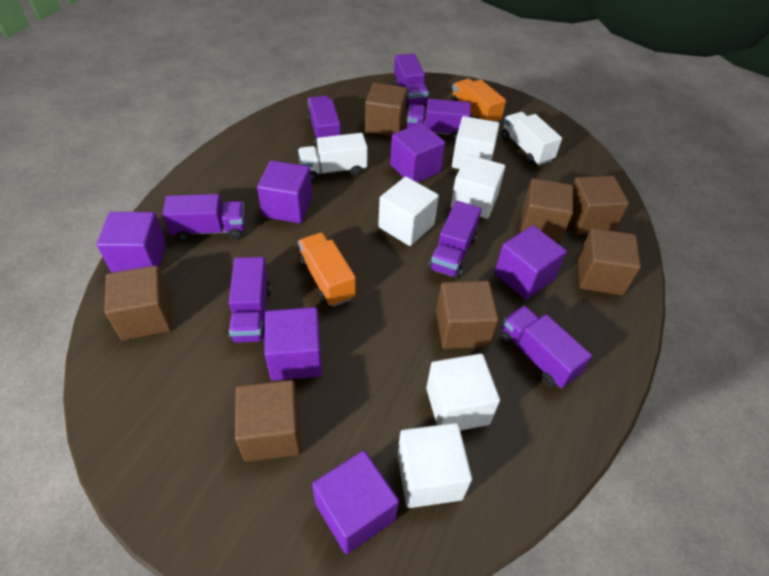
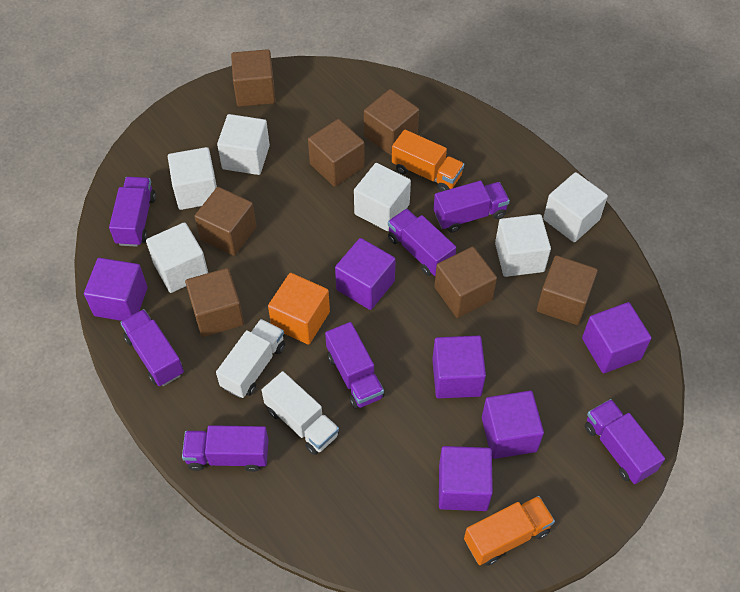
orange cube: none = 0 -> [268,273,330,345] = 1
white cube: [378,177,439,246] [397,423,472,508] [426,354,500,431] [450,155,505,219] [452,116,499,169] = 5 -> [146,222,208,293] [168,147,217,210] [217,114,270,175] [354,163,411,231] [495,214,551,277] [543,172,608,242] = 6

